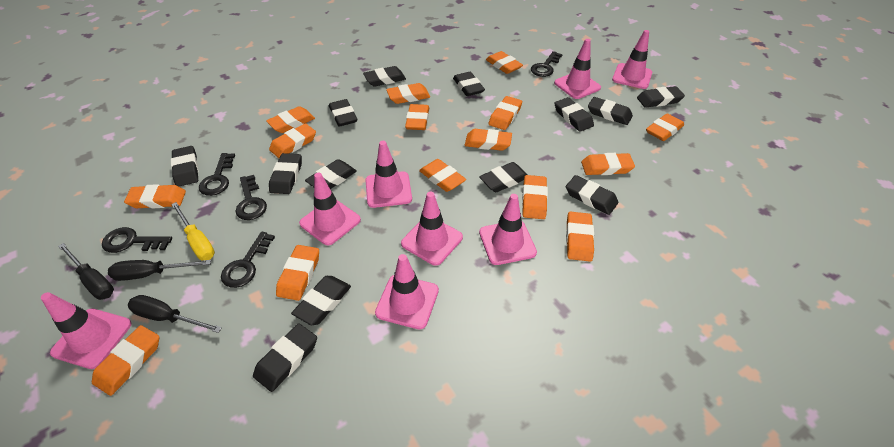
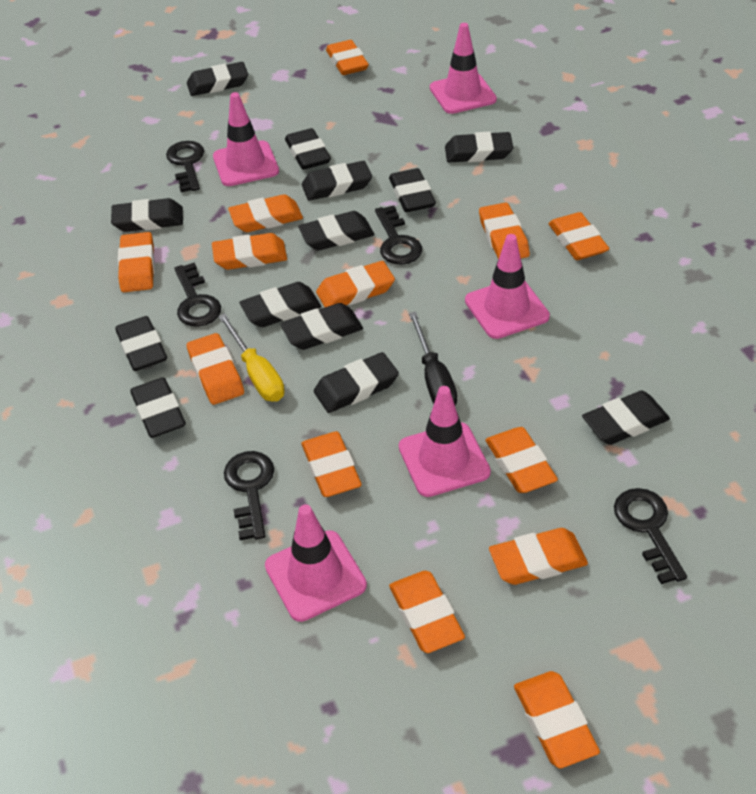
black screwdriver: [58,243,114,300] [108,260,211,281] [128,295,222,333] = 3 -> [409,312,457,405] = 1
orange eraser: [92,325,159,396] [124,184,186,208] [266,106,315,133] [269,123,316,158] [276,245,319,301] [386,83,430,104] [405,104,429,130] [419,159,466,192] [465,129,512,151] [486,51,523,74] [489,96,522,130] [522,175,548,219] [566,212,594,261] [581,153,635,175] [646,113,684,141] = 15 -> [118,232,155,292] [187,333,244,405] [212,233,287,270] [228,194,303,232] [302,431,362,497] [316,261,395,307] [326,40,369,75] [389,571,465,653] [479,202,530,259] [486,427,558,493] [489,528,588,585] [514,671,600,768] [548,212,609,260] = 13
pink traffic cone: [41,292,132,369] [299,173,361,245] [365,141,412,208] [375,254,439,329] [401,192,463,266] [479,194,537,265] [554,39,601,99] [612,30,652,89] = 8 -> [213,92,279,186] [265,504,367,622] [399,386,491,497] [430,23,497,114] [465,234,550,339] = 5

